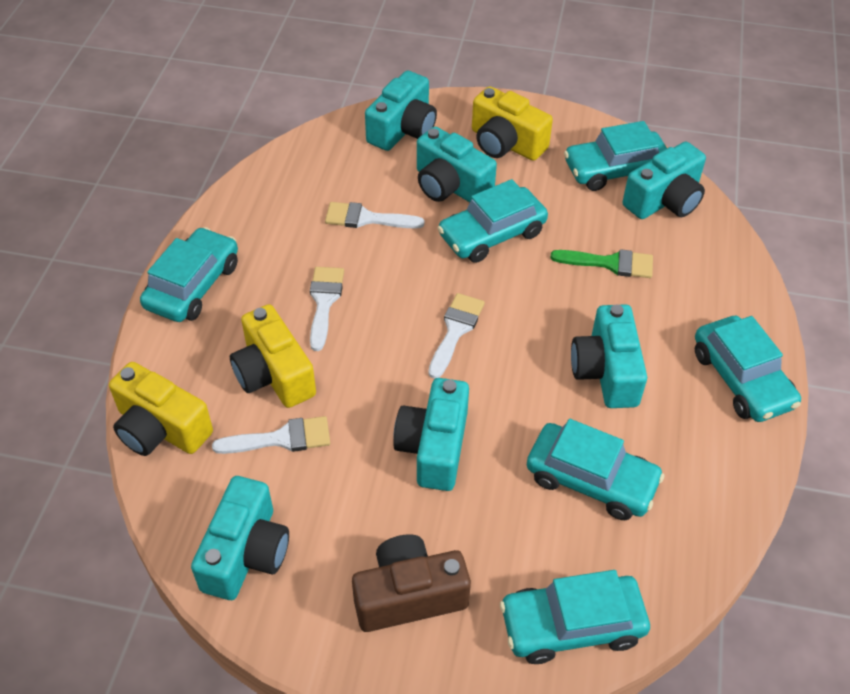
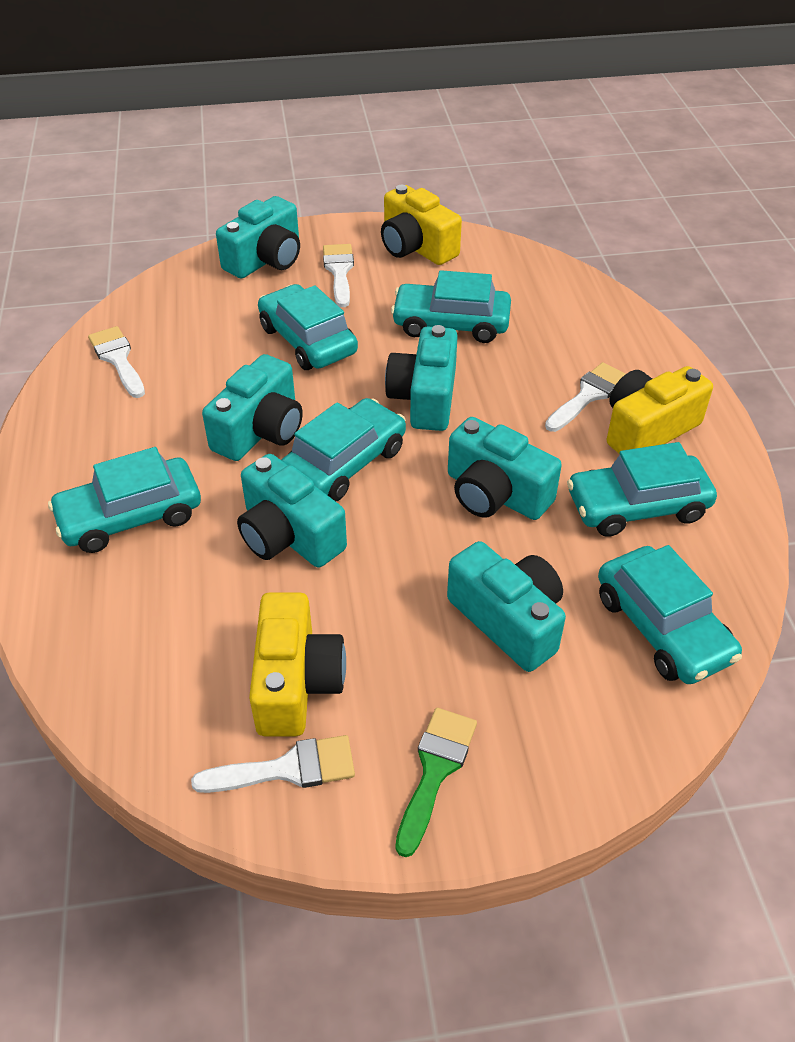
brown camera: [352,534,471,632] = 1 -> none = 0

